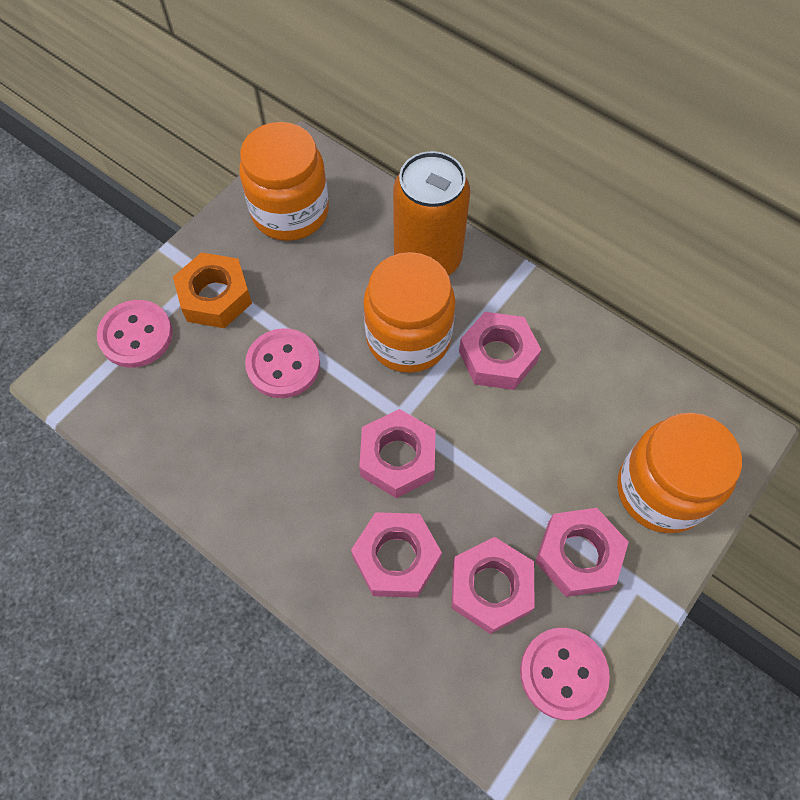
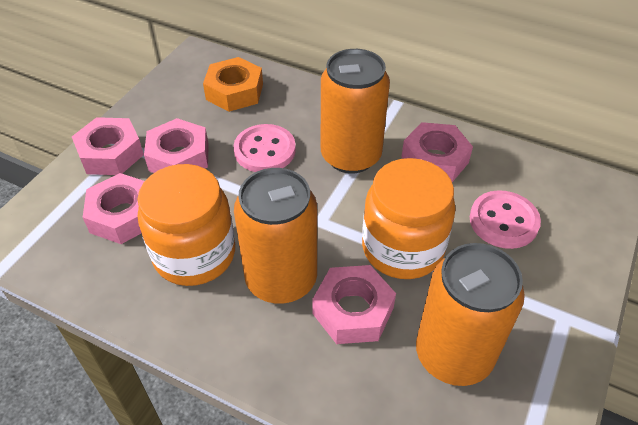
orange can: [393,151,470,276] = 1 -> [234,168,317,304] [321,49,390,174] [416,243,525,386] = 3
orange jar: [240,122,329,241] [363,252,455,373] [617,413,742,533] = 3 -> [137,164,235,286] [362,158,456,279] = 2
pink button: [97,300,173,368] [245,328,320,398] [520,628,610,720] = 3 -> [233,124,296,172] [470,190,541,249] = 2

